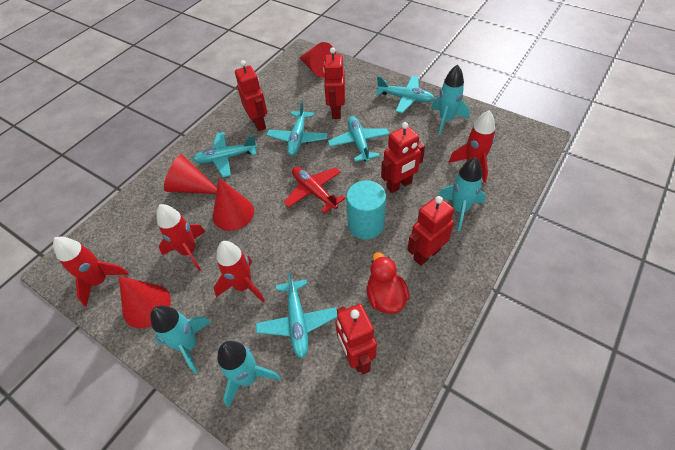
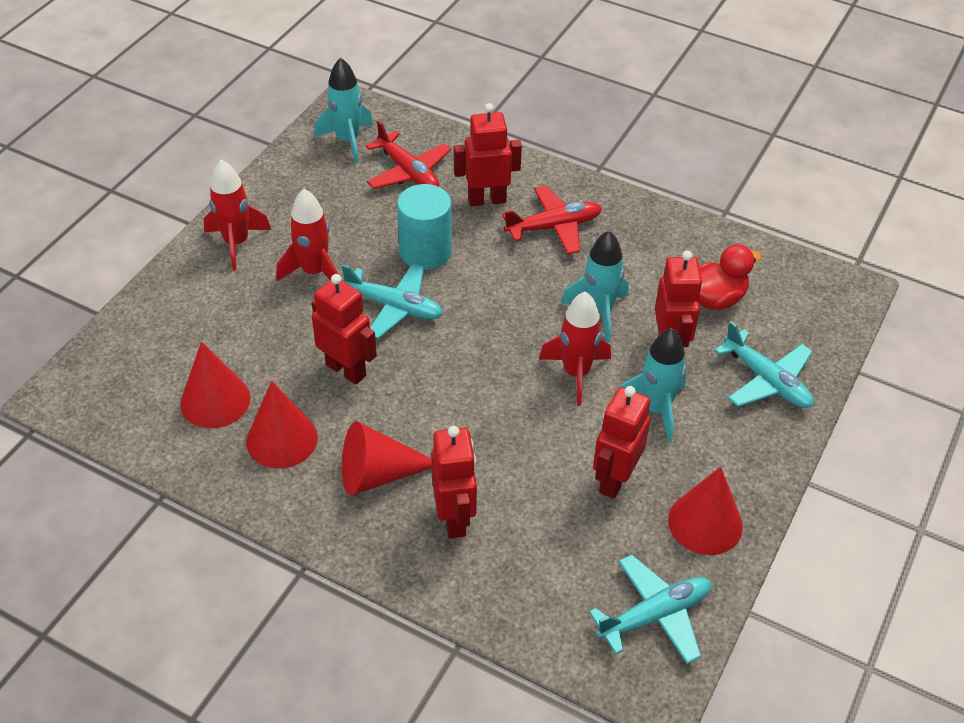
red plane: [284,167,345,214] = 1 -> [365,120,451,189] [502,185,602,254] = 2
red rocket: [53,237,129,307] [156,204,206,271] [213,241,265,303] [449,110,495,183] = 4 -> [204,159,271,270] [276,189,338,281] [539,291,611,406] = 3
turquoise plane: [193,132,257,177] [255,272,337,358] [267,101,328,156] [328,116,390,162] [376,76,435,113] = 5 -> [341,263,443,339] [589,555,711,664] [714,321,814,408] = 3
turquoise rocket: [150,305,211,374] [217,341,281,408] [431,64,470,135] [438,157,486,231] = 4 -> [314,58,373,163] [561,231,628,343] [620,328,686,442] = 3

